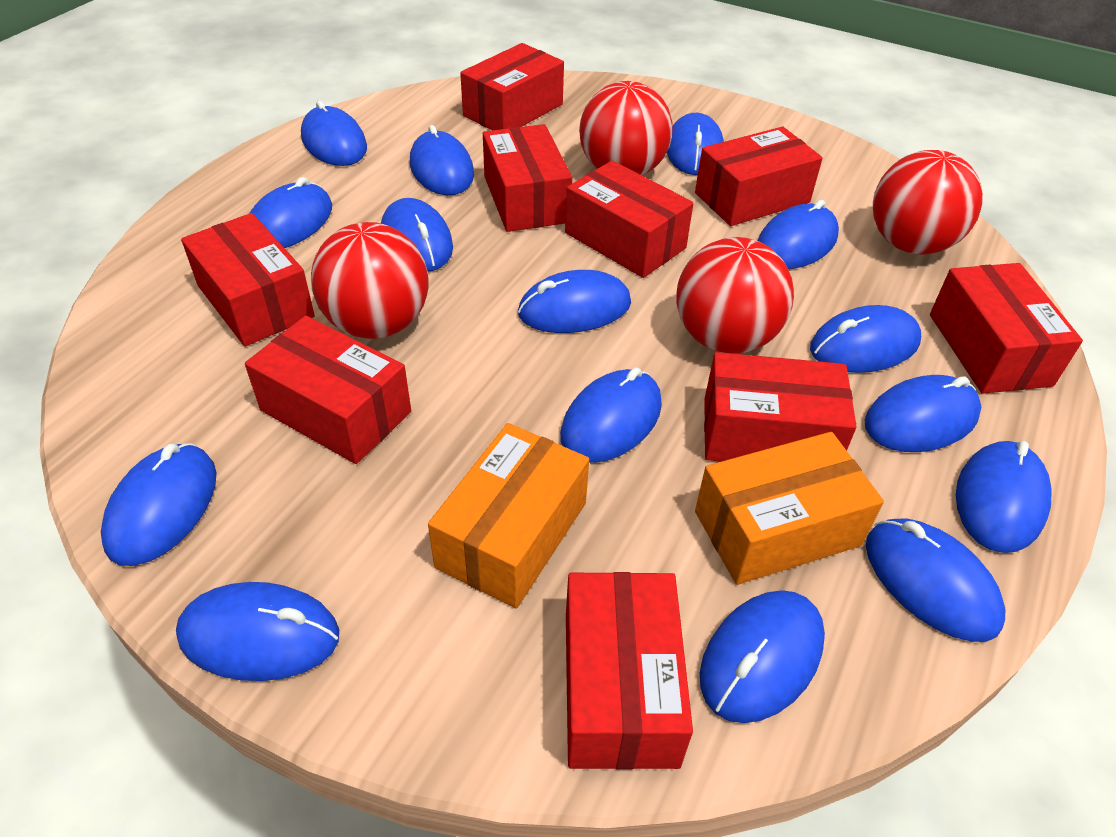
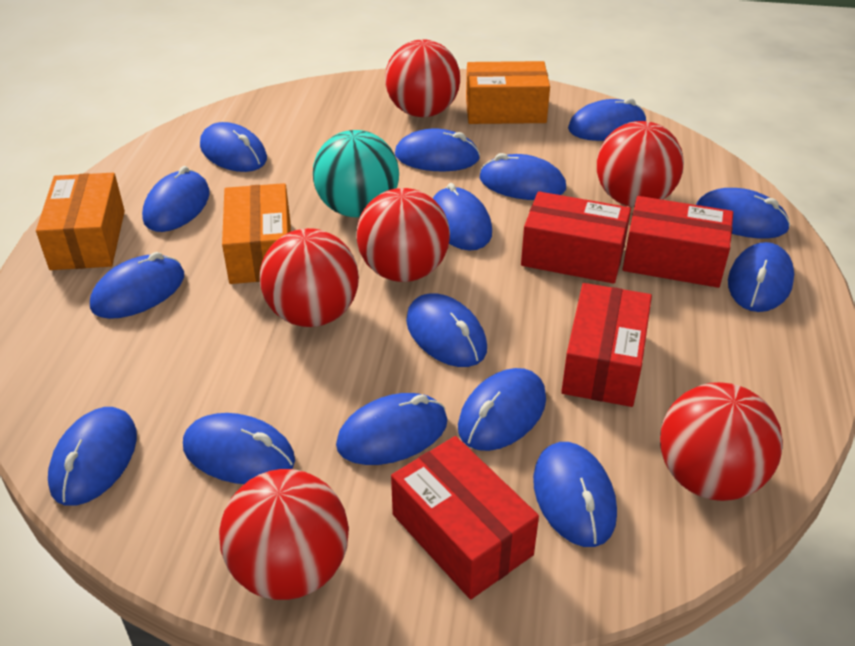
orange box: [428,423,589,609] [695,432,884,585] = 2 -> [36,173,125,270] [222,183,291,284] [466,61,550,124] = 3
red ball: [311,222,429,339] [579,81,673,175] [676,237,794,353] [873,150,983,254] = 4 -> [219,469,349,600] [260,228,359,327] [356,188,450,282] [385,39,460,117] [597,121,684,207] [660,382,783,501] = 6
red box: [181,213,315,346] [245,315,411,464] [460,43,564,130] [483,124,572,232] [565,161,694,278] [566,572,693,770] [695,126,823,226] [704,352,857,462] [930,263,1083,394] = 9 -> [391,436,539,599] [521,191,631,284] [561,283,652,407] [623,196,733,288] = 4
turquoise ball: none = 0 -> [313,130,399,217] = 1

